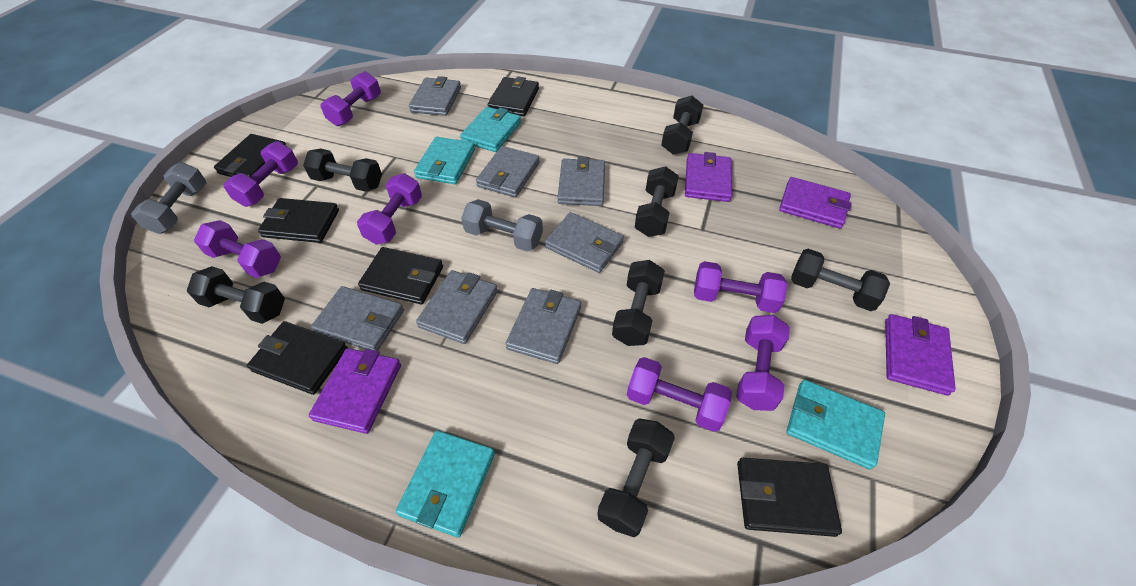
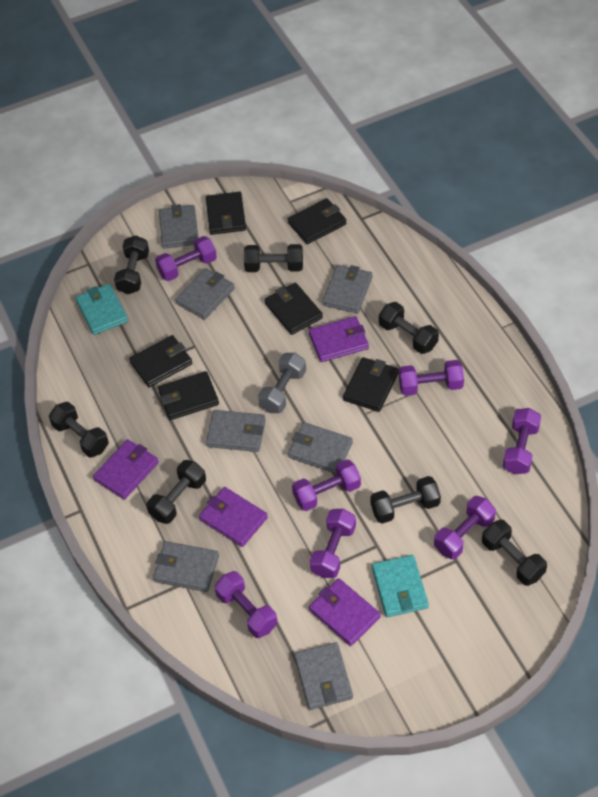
grey dumbbell: [131,162,206,234] [461,199,543,252] = 2 -> [258,353,306,413] = 1
turquoise wallet: [396,430,495,537] [414,137,475,184] [460,107,521,152] [786,380,885,470] = 4 -> [75,284,128,335] [372,555,429,617] = 2

